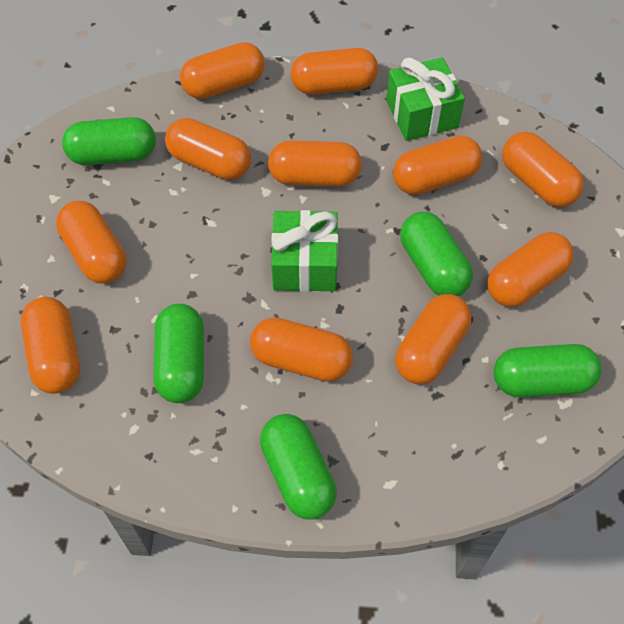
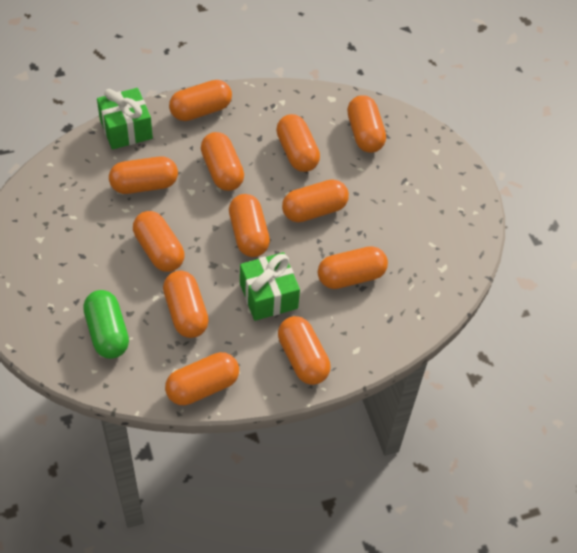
green capsule: [62,117,156,165] [154,304,204,403] [260,414,337,520] [400,212,473,296] [494,344,602,397] = 5 -> [83,290,129,359] = 1
orange capsule: [21,297,80,394] [56,201,126,284] [165,118,251,180] [180,42,265,99] [250,317,353,381] [268,141,362,187] [291,48,378,95] [393,136,482,195] [395,294,471,385] [488,232,574,307] [502,131,584,207] = 11 -> [109,156,178,194] [133,211,185,272] [163,270,209,338] [165,352,239,405] [169,80,232,121] [201,132,244,191] [229,194,270,257] [276,114,320,172] [278,316,330,385] [282,179,349,222] [318,246,388,289] [347,95,386,153] = 12

